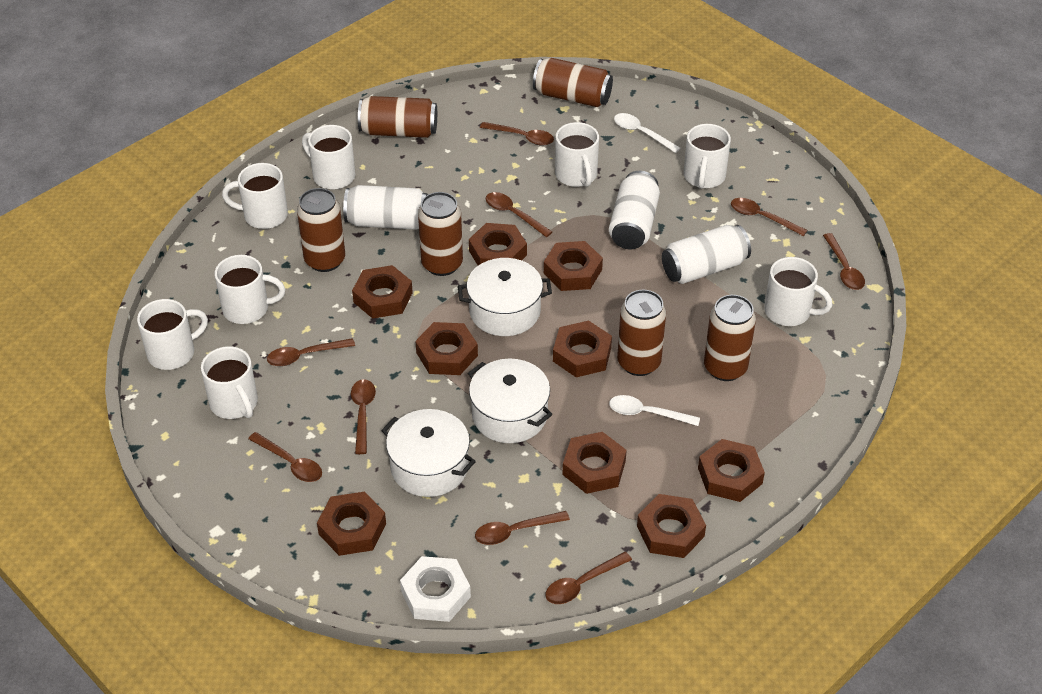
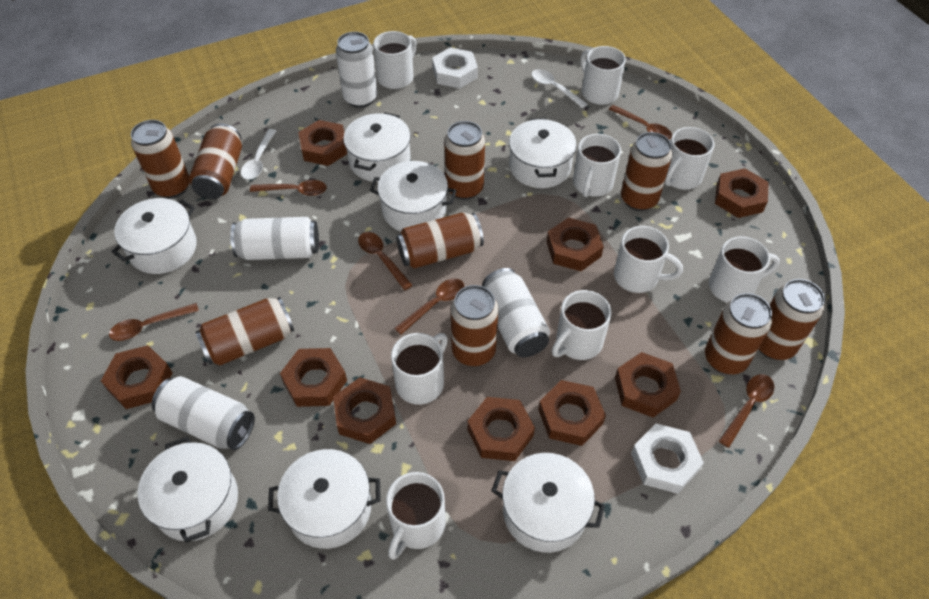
brown can: [297,188,345,272] [358,96,437,138] [418,192,463,276] [533,58,613,107] [617,290,666,376] [704,295,756,381] = 6 -> [131,120,190,198] [189,124,242,199] [195,297,294,366] [396,212,484,268] [444,121,485,200] [451,285,498,366] [621,132,672,211] [705,293,772,374] [759,279,825,360] = 9
brown spoon: [248,432,322,482] [267,338,355,366] [351,379,376,454] [475,511,570,545] [480,122,554,145] [486,192,552,237] [546,552,632,604] [731,198,808,236] [823,233,865,290] = 9 -> [109,303,199,341] [250,180,327,196] [358,232,413,290] [394,279,464,335] [609,105,672,139] [719,374,774,448] = 6
white can: [343,185,428,230] [609,171,660,249] [662,225,751,284] = 3 -> [152,376,255,450] [230,217,319,260] [336,32,378,108] [482,268,550,357] = 4
white mug: [137,299,208,370] [201,346,258,419] [215,255,285,324] [222,163,288,229] [302,125,355,189] [555,122,599,187] [684,124,731,189] [764,257,832,326] = 8 -> [373,31,417,89] [386,472,446,560] [391,333,448,405] [552,290,612,360] [573,134,621,197] [581,46,626,105] [614,226,683,293] [665,127,714,190] [709,236,780,303] = 9
white nut: [400,556,471,622] = 1 -> [432,47,478,89] [631,424,704,494] = 2
white pot: [381,409,476,497] [458,258,552,336] [468,359,553,443] = 3 -> [111,198,197,274] [137,437,238,543] [268,449,381,549] [343,112,411,182] [369,161,457,232] [491,453,605,553] [509,118,577,188] = 7

